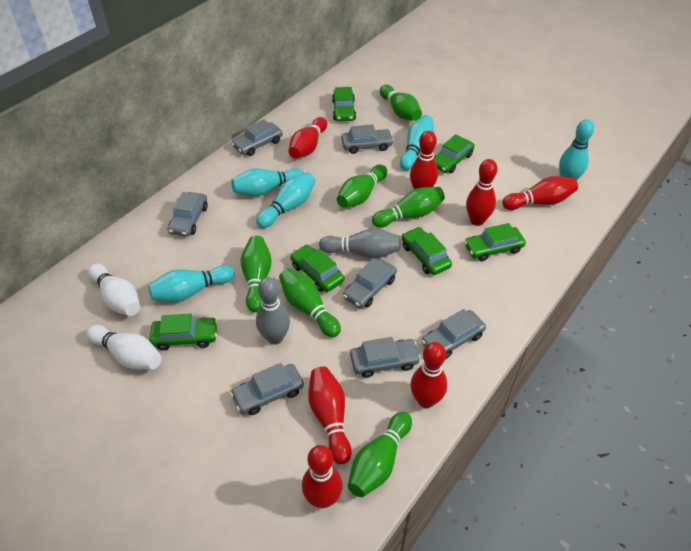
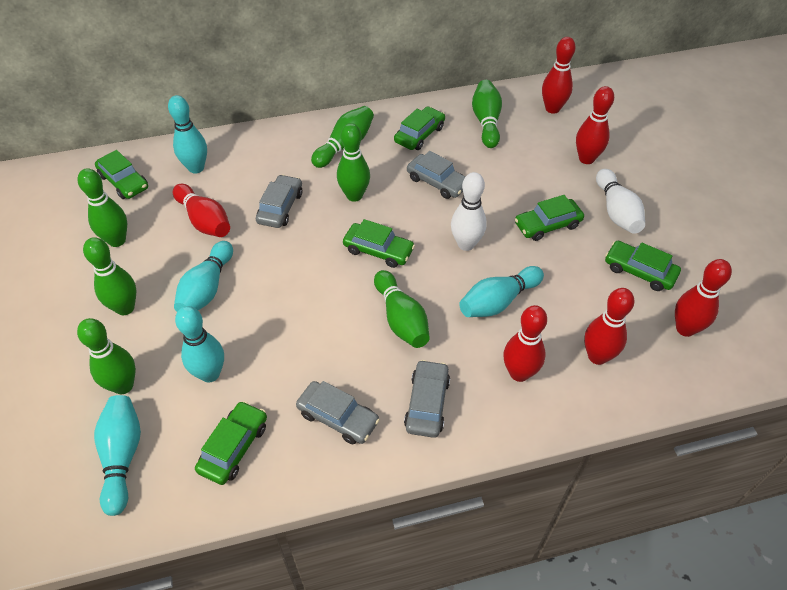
green bowling pin: [241,236,272,313] [279,268,341,337] [337,165,387,208] [348,412,412,497] [372,187,445,228] [380,85,422,121] = 6 -> [77,168,127,247] [77,318,136,394] [83,237,136,315] [311,106,374,168] [337,123,370,202] [374,270,430,348] [472,80,502,148] = 7
grey bowling pin: [256,277,290,344] [319,228,400,259] = 2 -> none = 0
grey car: [167,192,208,237] [230,363,304,415] [231,119,283,156] [341,124,394,154] [343,258,397,308] [350,337,421,378] [422,309,486,359] = 7 -> [256,175,302,228] [296,381,380,444] [404,360,450,438] [407,151,466,199] = 4
red bowling pin: [289,117,327,159] [302,445,343,508] [308,367,352,464] [410,131,438,189] [410,342,447,408] [466,159,497,226] [502,176,578,210] = 7 -> [173,184,230,237] [504,305,547,382] [542,37,576,114] [576,86,614,164] [584,288,635,365] [675,259,732,337] = 6

